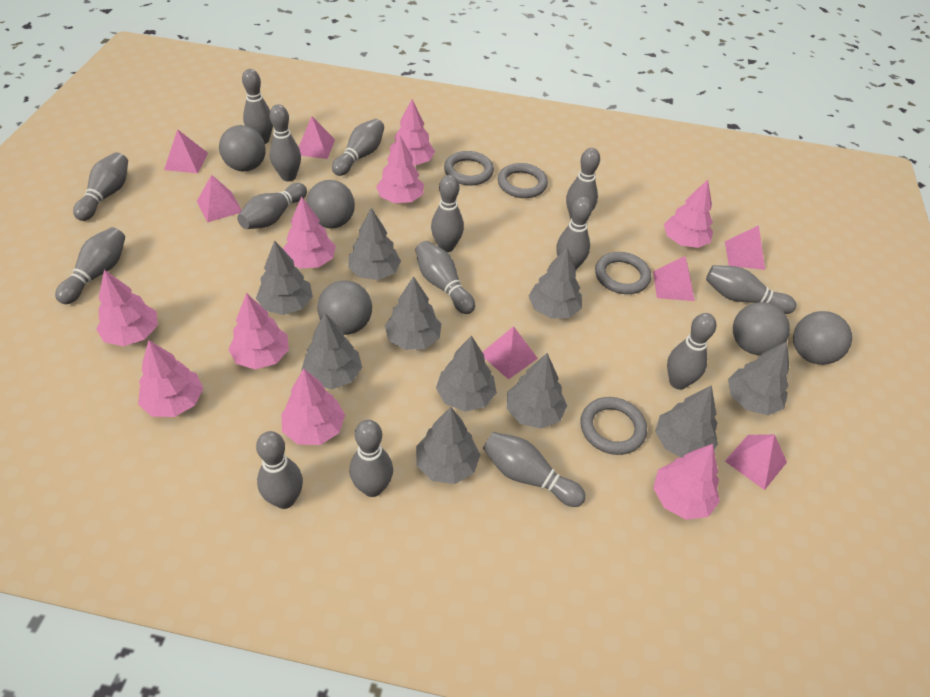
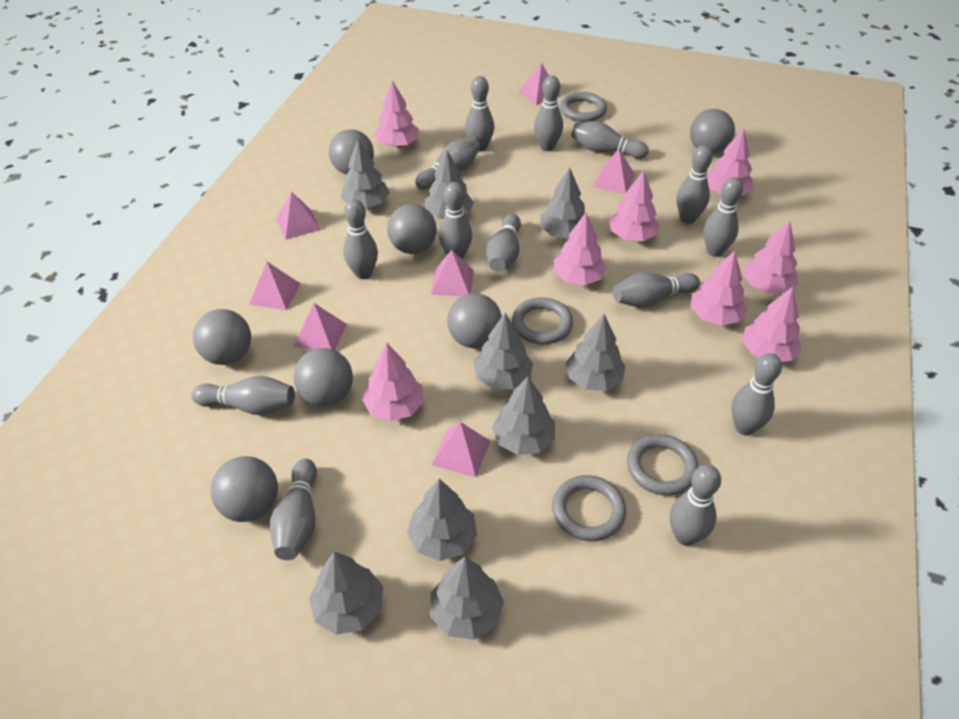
grey ball: [219,125,266,172] [306,180,355,228] [317,280,372,335] [733,302,790,355] [793,311,852,365] = 5 -> [193,309,251,365] [210,456,278,522] [293,348,353,406] [329,129,374,175] [387,204,437,254] [447,293,502,348] [690,109,735,154] = 7
grey bowling pin: [55,227,125,304] [73,152,128,221] [237,183,307,229] [242,69,273,144] [256,431,303,509] [270,104,301,181] [332,119,384,176] [350,420,393,497] [415,241,475,314] [431,175,464,252] [483,432,586,507] [556,197,592,270] [566,148,600,219] [667,313,716,390] [706,265,796,314] = 15 -> [191,376,295,415] [270,459,317,560] [343,199,378,279] [415,137,481,190] [439,182,472,259] [465,76,494,152] [486,214,521,272] [534,76,563,151] [571,121,649,159] [613,272,700,307] [670,465,721,546] [676,145,713,224] [703,177,743,257] [731,353,782,435] = 14
grey tree: [256,240,313,315] [301,313,362,389] [348,208,401,280] [385,276,441,350] [416,407,480,484] [436,336,497,411] [507,353,567,429] [529,247,582,319] [655,385,718,457] [728,342,789,415] = 10 -> [309,552,383,635] [341,139,390,208] [407,479,477,561] [425,150,474,219] [430,557,504,640] [474,313,533,389] [492,376,555,455] [540,168,585,239] [565,314,625,391] = 9
pink tree: [96,270,158,346] [138,340,203,417] [228,293,289,369] [281,369,345,445] [282,197,336,268] [376,135,424,203] [390,99,435,165] [653,444,720,520] [664,180,713,248] = 9 -> [362,343,424,421] [374,80,419,147] [554,212,607,285] [609,170,660,241] [690,251,747,326] [707,128,753,196] [742,287,802,362] [743,221,798,293] = 8

